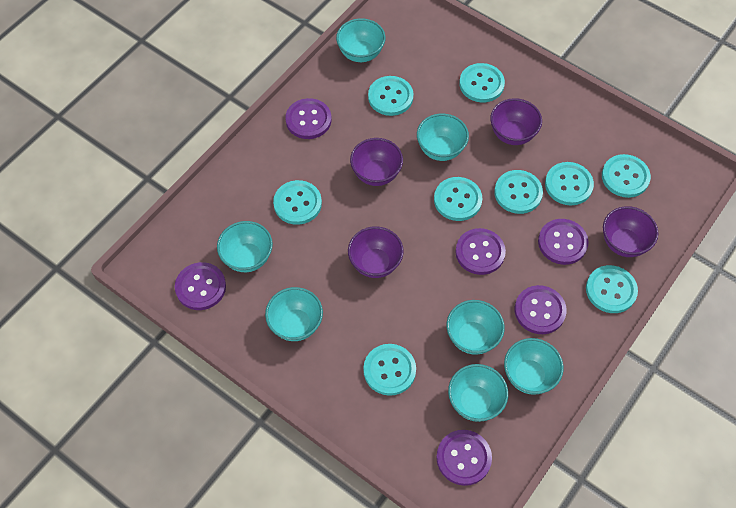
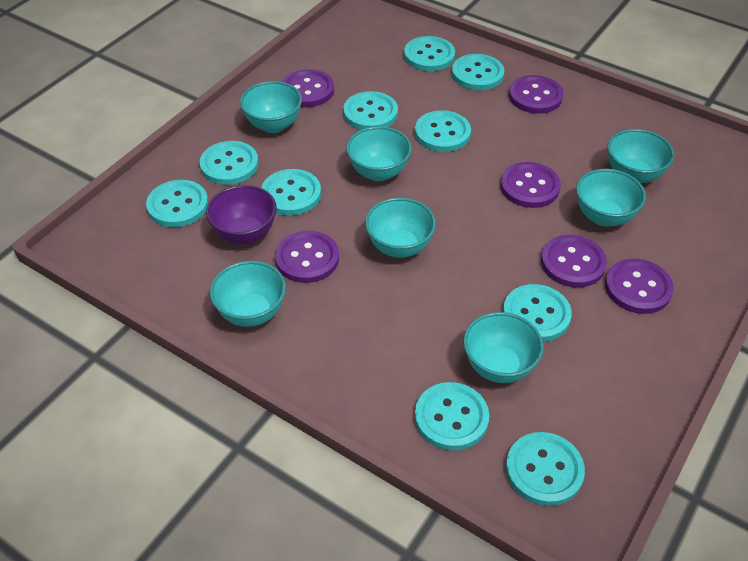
purple bowl: [348,226,404,278] [350,138,403,186] [490,98,542,145] [603,206,658,257] = 4 -> [206,185,277,244] = 1
turquoise button: [273,180,322,225] [363,344,416,396] [368,76,413,116] [434,177,482,221] [459,63,505,102] [494,170,543,214] [545,162,594,205] [586,265,638,313] [602,154,651,198] = 9 -> [146,180,208,227] [200,141,258,185] [261,169,321,216] [343,91,398,130] [404,36,455,71] [415,110,471,152] [415,382,489,450] [452,54,504,90] [503,284,572,342] [506,432,585,506] = 10

